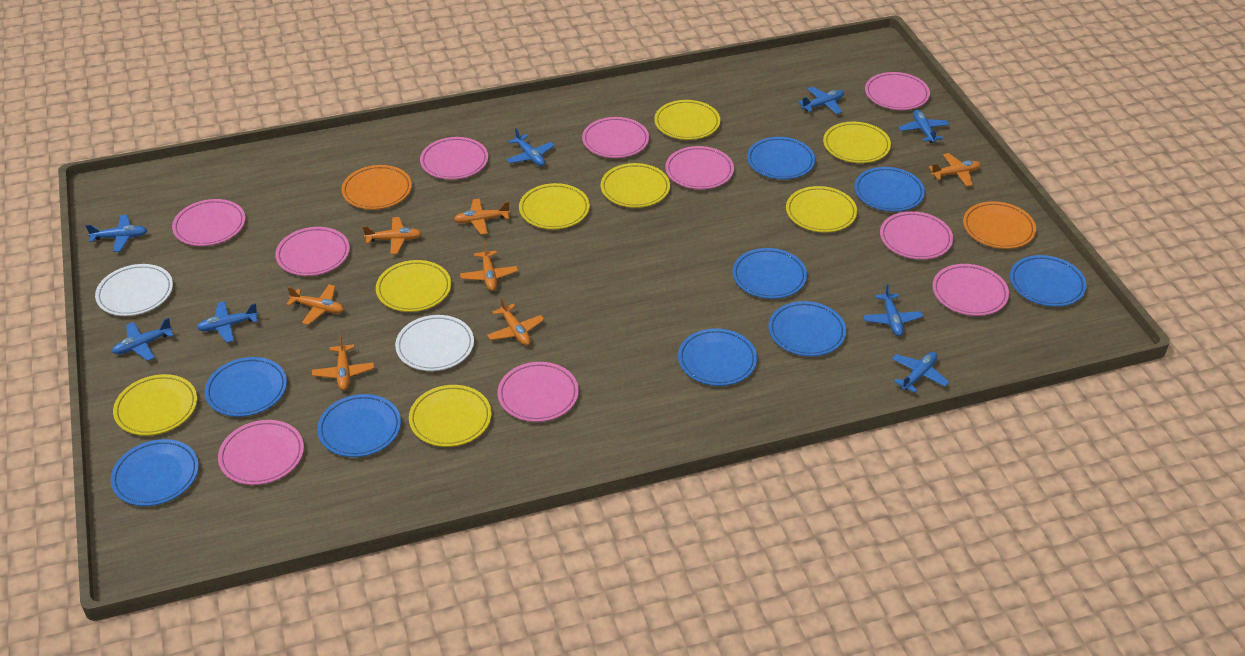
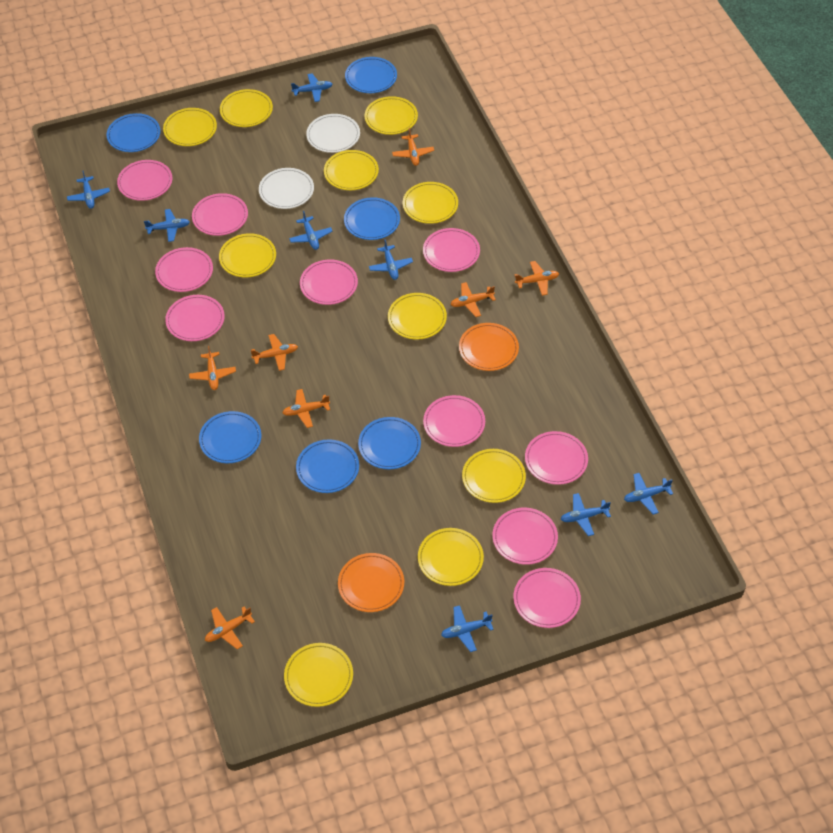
blue plate: [111,439,199,506] [205,357,287,417] [317,394,401,457] [678,328,757,386] [732,248,807,299] [747,137,815,179] [768,301,846,356] [854,167,925,212] [1010,255,1087,307] = 9 -> [107,113,161,152] [199,411,261,463] [296,439,359,493] [344,197,400,240] [345,57,397,93] [358,417,421,469] = 6
yellow plate: [113,374,197,436] [376,260,451,312] [409,385,492,447] [519,183,590,229] [601,163,670,208] [654,100,720,140] [786,186,857,232] [823,122,891,163] = 8 -> [163,108,217,146] [219,233,276,277] [220,89,273,127] [284,643,353,707] [324,150,379,190] [364,96,418,135] [388,293,447,340] [403,182,458,224] [418,528,484,586] [462,449,526,503] = 10

